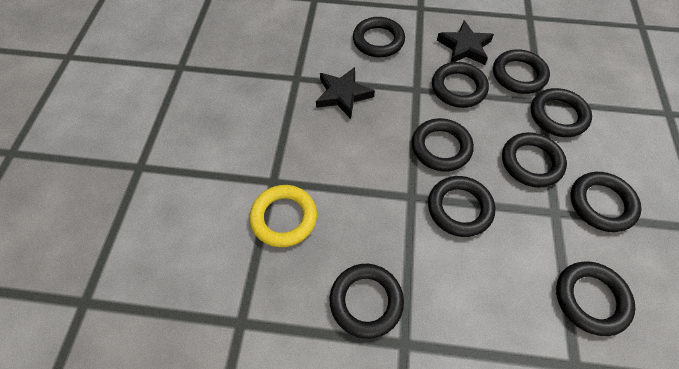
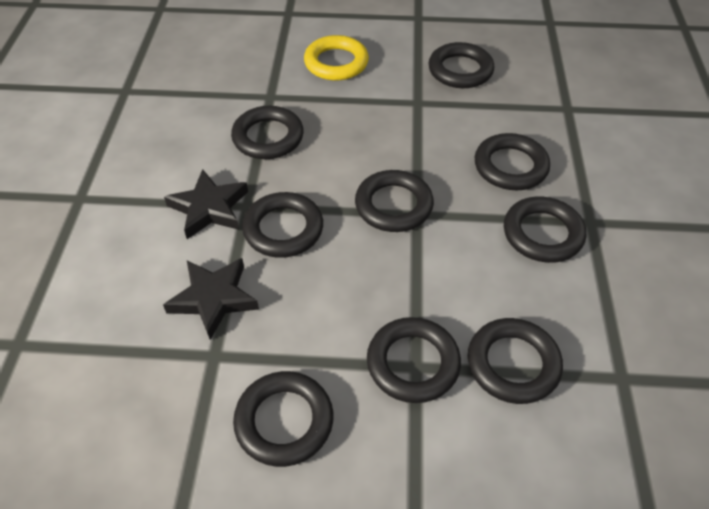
black ring: [330,264,404,339] [353,17,405,57] [412,118,474,171] [428,176,495,237] [432,62,489,108] [493,49,550,94] [502,132,567,188] [531,88,592,137] [556,261,635,336] [570,172,641,232] = 10 -> [231,106,304,159] [233,371,333,467] [242,192,323,258] [355,170,434,232] [367,317,461,403] [428,42,494,88] [468,318,563,404] [475,133,550,190] [504,196,586,263] = 9

